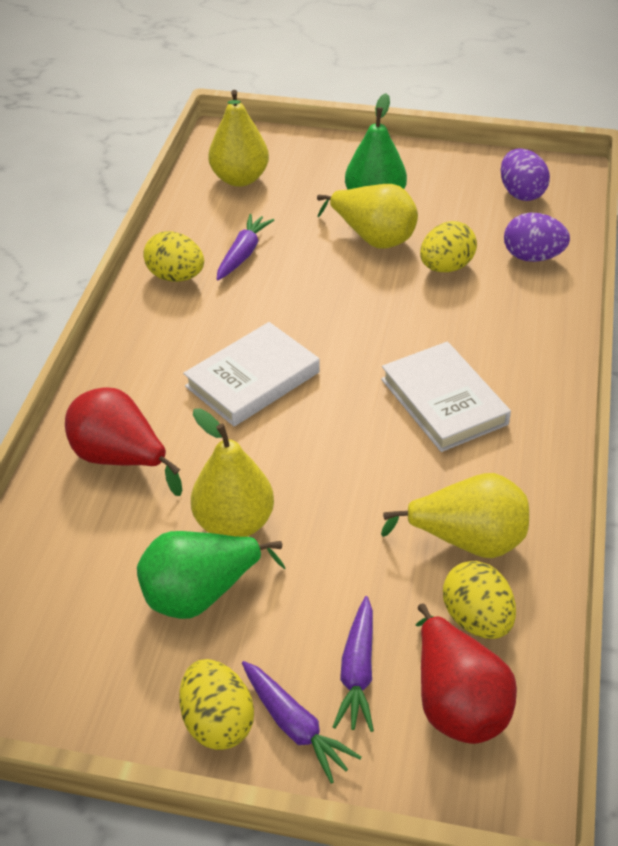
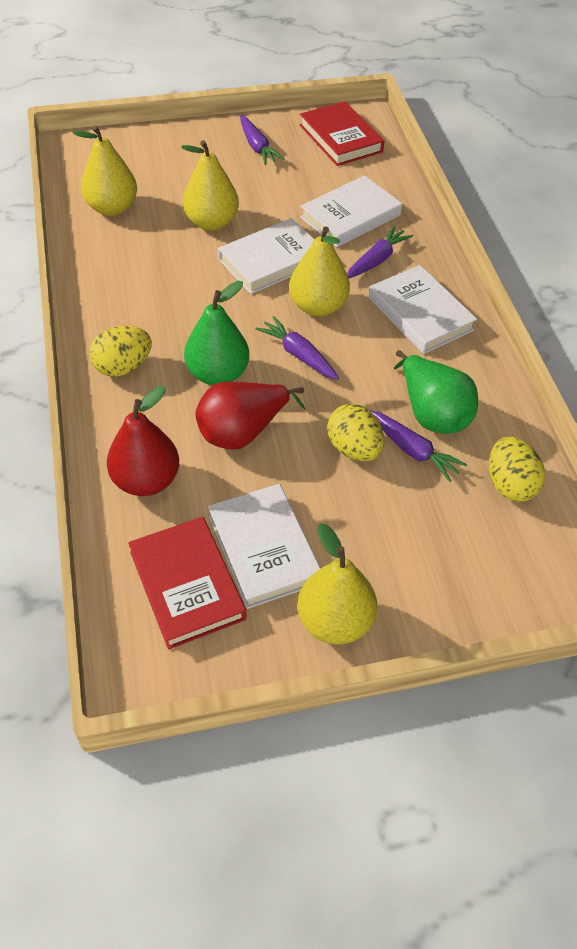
purple carrot: [217,214,274,280] [242,661,362,784] [333,596,374,732] = 3 -> [240,116,285,165] [255,316,339,380] [347,226,413,279] [370,410,467,482] = 4
purple egg: [501,148,550,201] [504,213,570,262] = 2 -> none = 0
red book: none = 0 -> [128,517,247,650] [300,101,384,166] = 2
white book: [183,322,320,427] [381,342,511,452] = 2 -> [208,484,321,609] [218,218,315,294] [300,175,402,247] [369,265,477,354] = 4
yellow egg: [143,231,204,282] [179,659,254,750] [420,221,477,272] [443,561,516,639] = 4 -> [90,326,152,377] [327,403,384,461] [489,437,545,502] = 3

